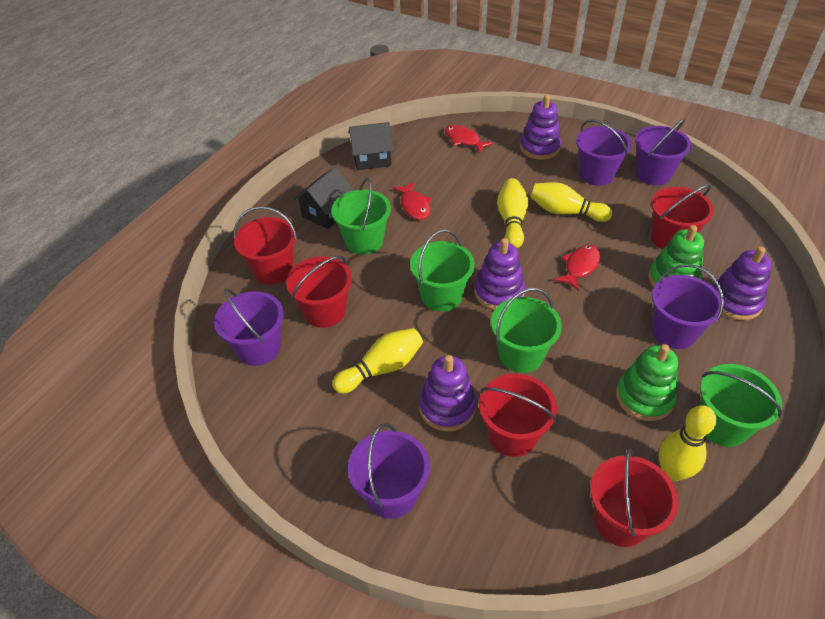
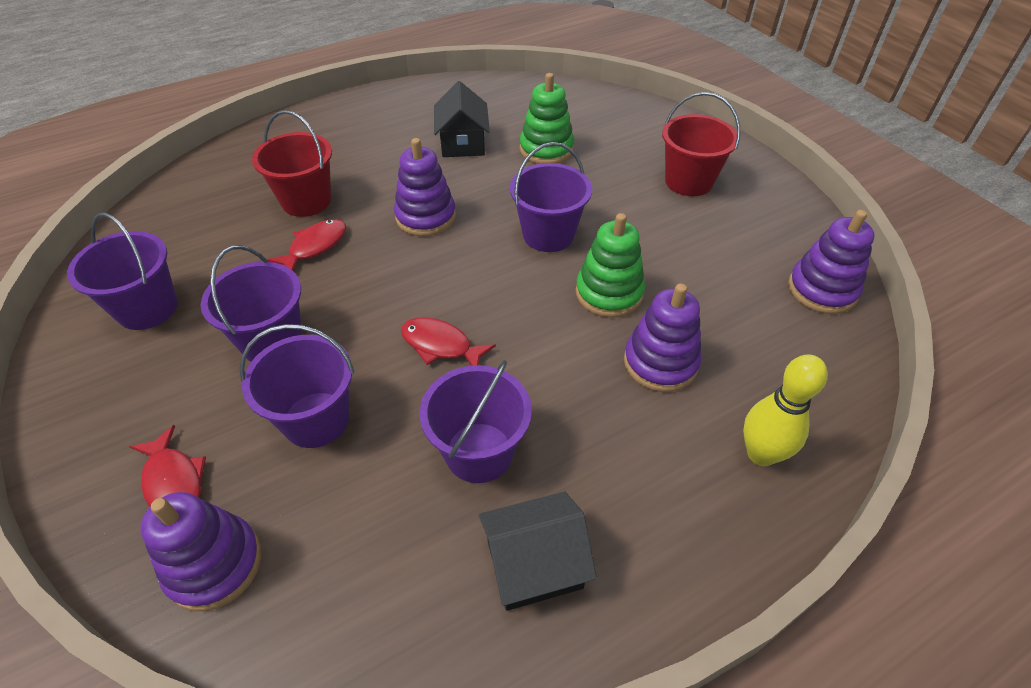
green bucket: [331,178,391,254] [410,229,475,311] [491,288,562,373] [700,364,782,447] = 4 -> none = 0
red bucket: [234,206,297,284] [286,256,352,328] [479,374,557,457] [590,449,679,547] [651,185,714,250] = 5 -> [252,110,332,217] [662,92,740,196] = 2
yellow bowling pin: [332,328,423,394] [497,178,528,248] [530,182,612,222] [659,405,717,481] = 4 -> [743,354,828,466] = 1

